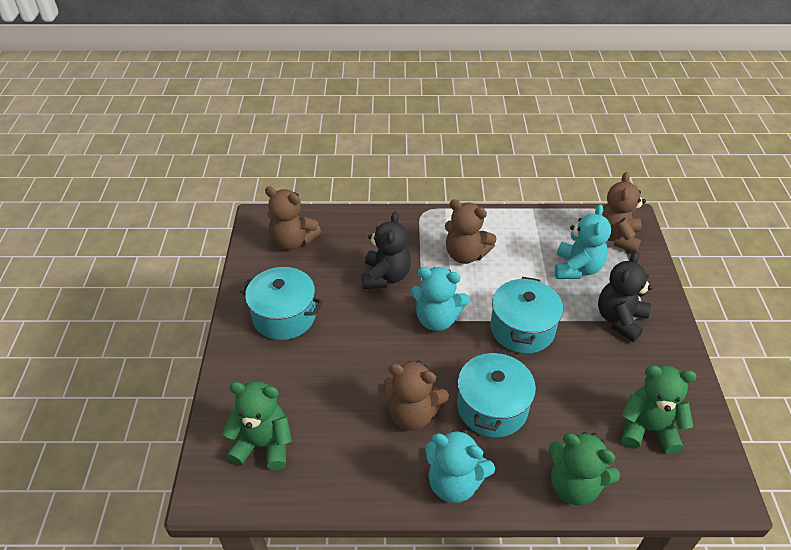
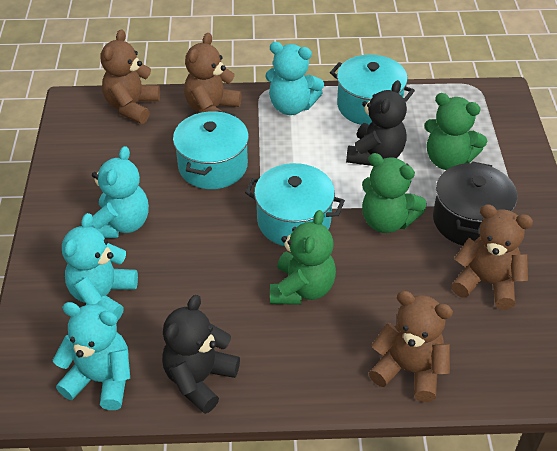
black pot: none = 0 -> [433,161,517,246] = 1
turquoise teddy bear: [410,267,470,331] [425,429,495,503] [555,204,611,279] = 3 -> [53,302,130,410] [62,213,138,320] [92,146,149,238] [265,42,324,115] = 4

